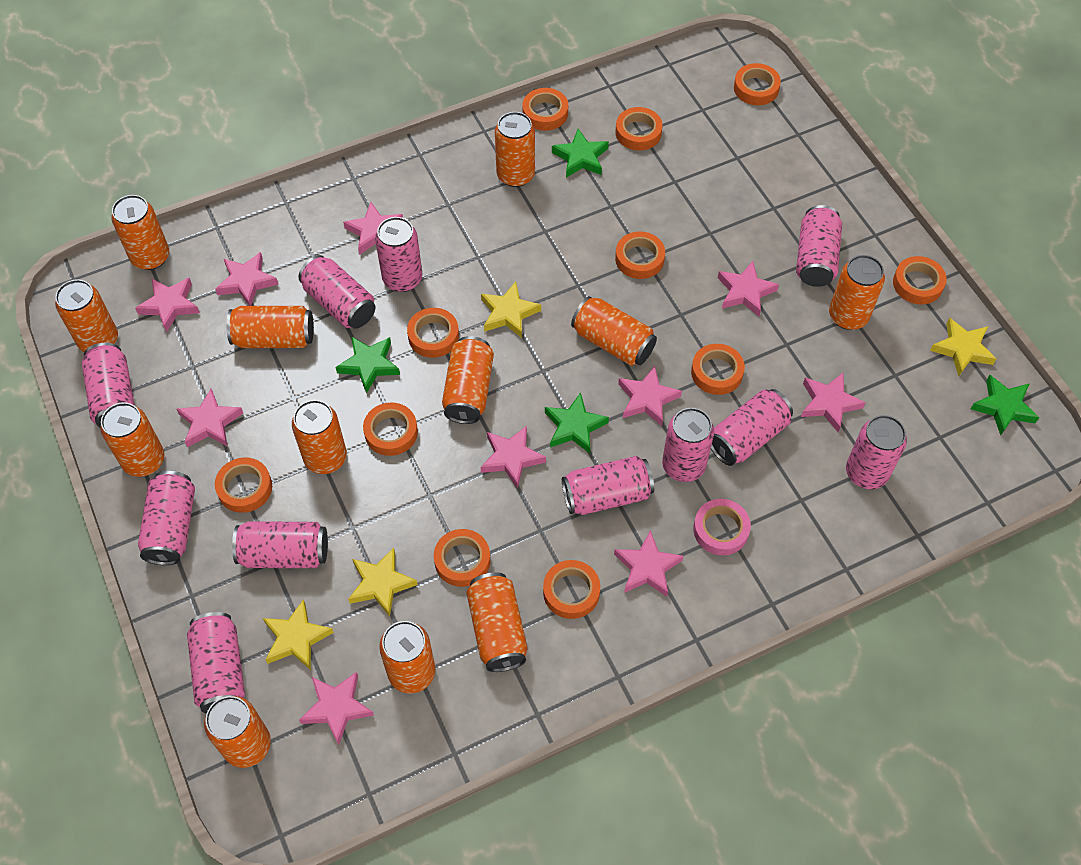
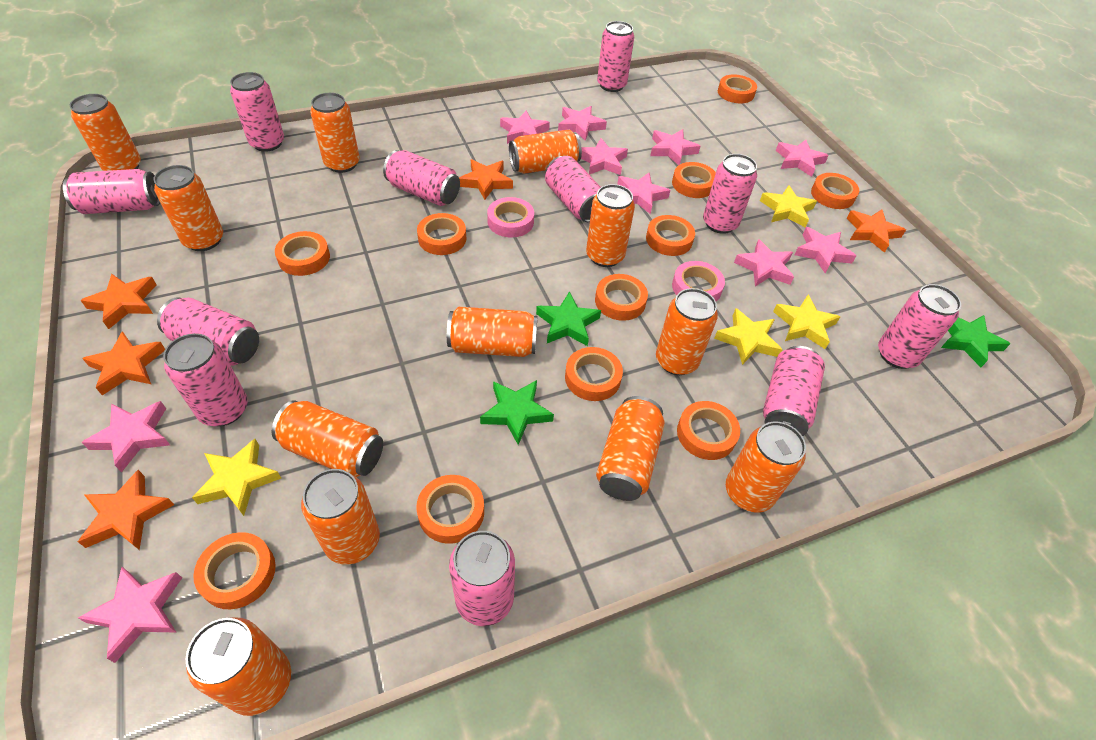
green star: [336,336,400,394] [545,392,609,454] [552,129,609,178] [971,375,1039,435] = 4 -> [480,380,554,445] [536,291,601,346] [941,315,1010,367] = 3
orange star: none = 0 -> [78,470,174,550] [80,274,157,329] [82,331,165,395] [459,159,513,200] [847,209,906,253] = 5
pink tape: [693,499,751,555] = 1 -> [487,197,534,237] [672,261,725,301] = 2

